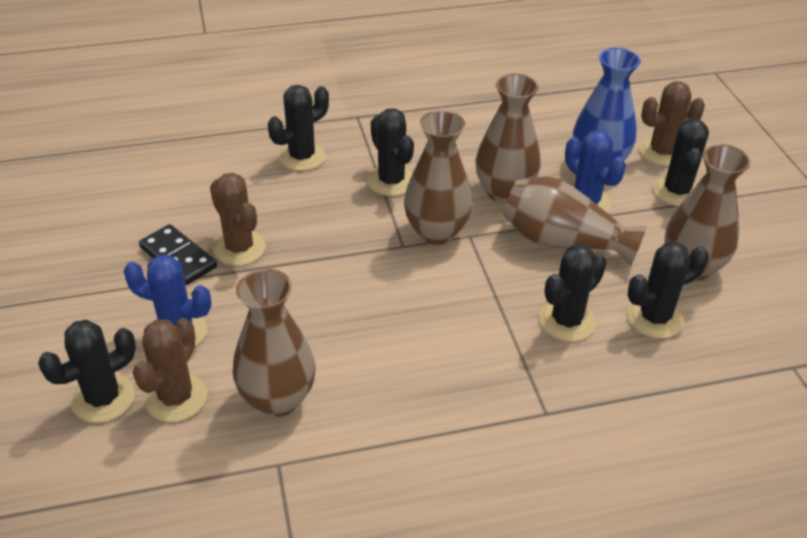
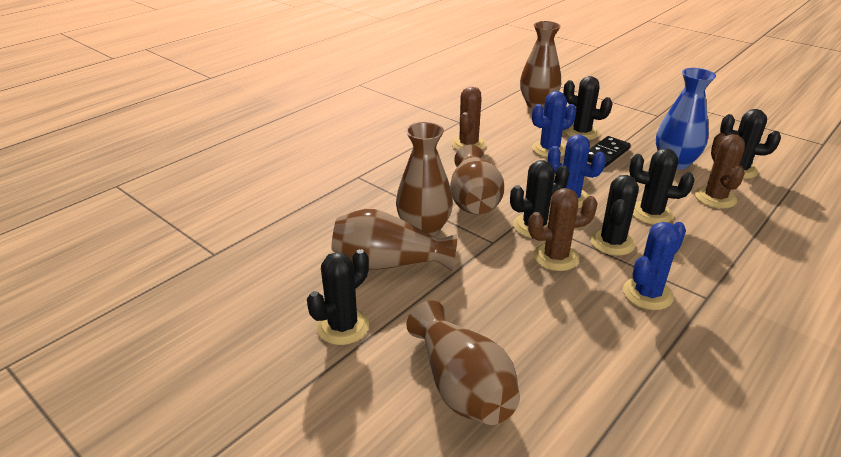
blue cactus: [124,255,212,347] [565,130,626,213] = 2 -> [532,91,577,157] [548,134,606,208] [623,222,686,310] = 3

